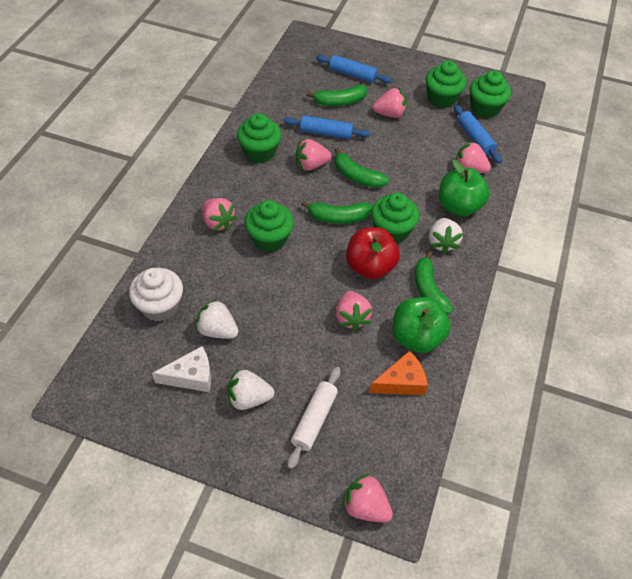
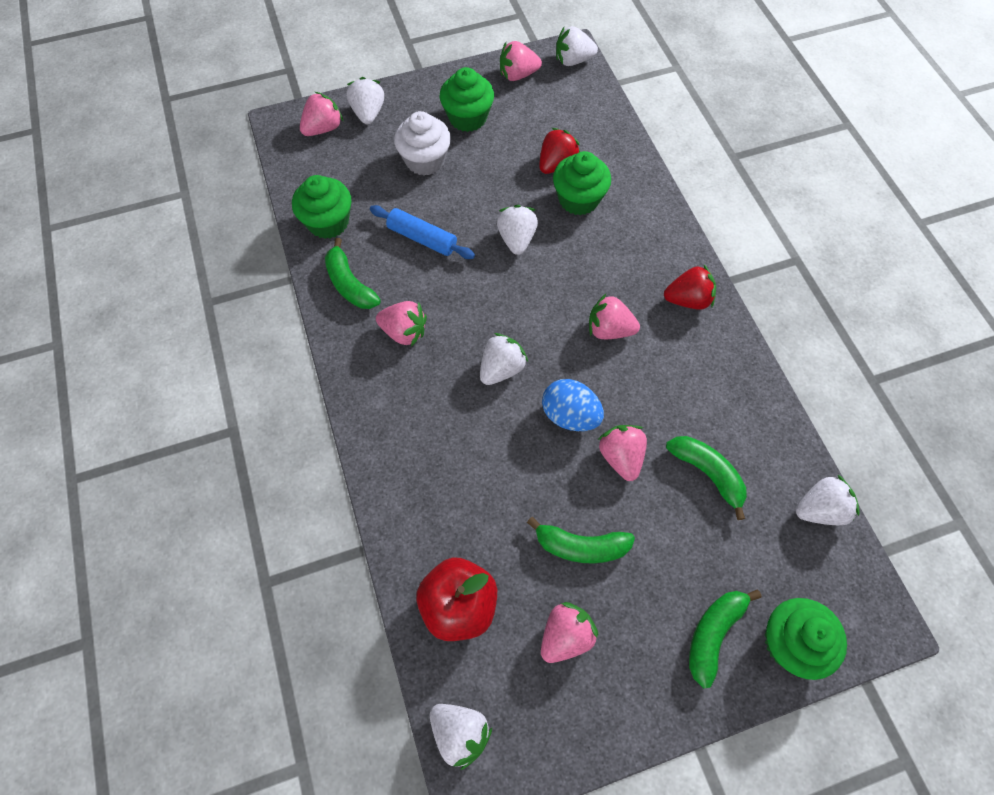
blue egg: none = 0 -> [542,379,604,431] = 1
blue rolling pin: [283,115,370,139] [316,55,392,83] [454,105,502,163] = 3 -> [370,205,475,259] = 1
green apple: [392,297,450,353] [439,159,489,216] = 2 -> none = 0
green cupcake: [237,113,282,163] [244,200,294,252] [371,193,419,243] [426,61,467,108] [470,70,511,118] = 5 -> [292,175,351,239] [440,67,494,132] [553,151,611,215] [765,598,847,680] = 4
orange cheese: [369,351,428,395] = 1 -> none = 0
red strawberry: none = 0 -> [539,128,580,174] [664,265,716,310] = 2
white cheese: [152,346,211,392] = 1 -> none = 0
white rolling pin: [287,367,340,469] = 1 -> none = 0
white strawberry: [195,298,239,339] [227,368,274,410] [429,218,463,254] = 3 -> [347,77,384,124] [430,704,492,770] [480,333,528,385] [497,205,538,255] [556,26,598,66] [796,475,860,525] = 6

